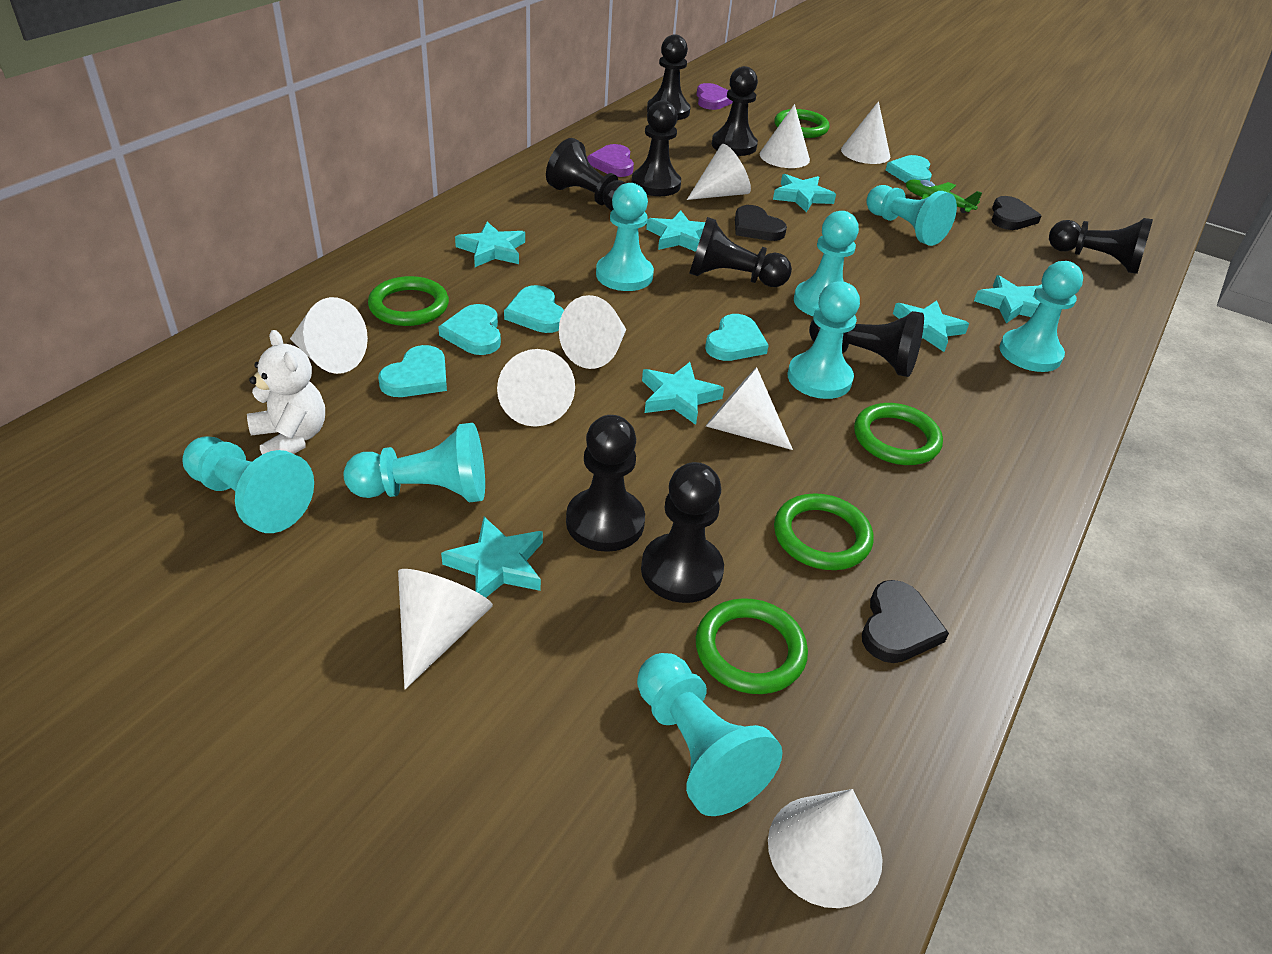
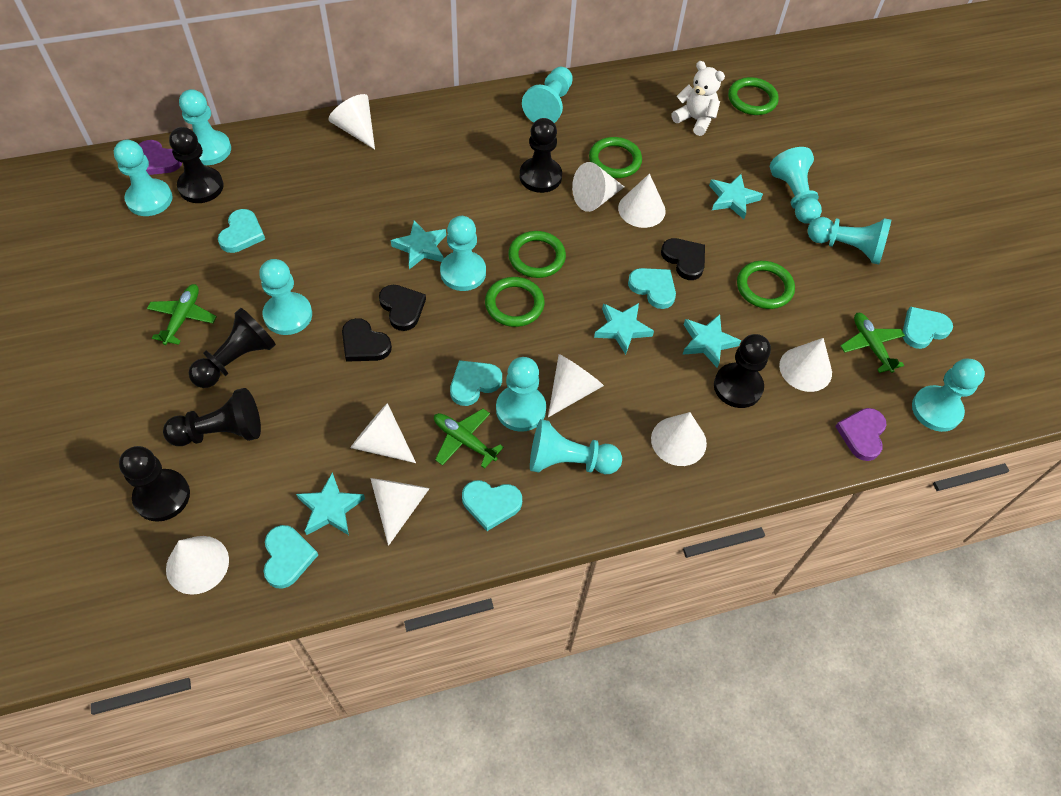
black pawn: [546,138,626,211] [566,415,645,552] [631,100,681,196] [641,462,724,603] [647,35,691,120] [689,217,792,287] [712,66,758,156] [809,311,924,377] [1049,218,1153,274] = 9 -> [119,446,190,522] [163,388,261,446] [169,127,224,203] [189,308,276,388] [520,118,562,193] [714,334,771,408] = 6
green plane: [906,180,982,213] = 1 -> [147,284,217,345] [434,409,504,469] [840,313,905,373] = 3
turquoise heart: [378,345,447,397] [438,304,501,355] [504,285,564,333] [705,314,769,361] [885,155,932,183] = 5 -> [218,209,265,253] [263,525,318,589] [450,360,502,406] [462,480,522,531] [628,268,676,309] [903,306,953,349] = 6
turquoise pawn: [182,436,314,533] [344,423,485,502] [596,183,654,291] [637,653,783,816] [787,281,860,399] [794,211,859,316] [866,185,957,246] [999,261,1083,372] = 8 -> [114,140,173,216] [179,89,231,165] [259,259,312,335] [440,216,486,291] [496,357,546,432] [522,67,573,123] [530,419,622,474] [770,147,822,224] [808,217,891,265] [912,358,985,432] = 10
turquoise star: [441,517,543,597] [455,222,525,267] [642,362,724,425] [646,210,705,252] [773,174,836,212] [893,300,969,352] [974,275,1040,323] = 7 -> [296,472,365,535] [391,220,446,269] [594,303,654,355] [682,314,741,368] [709,174,763,219] = 5

